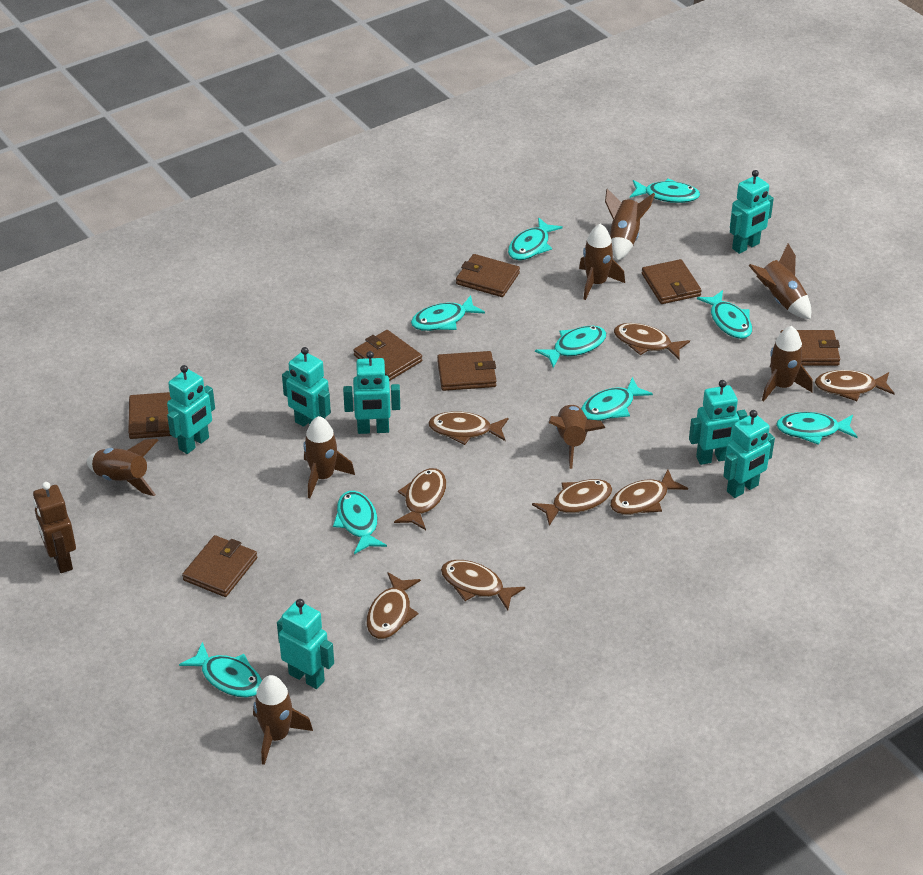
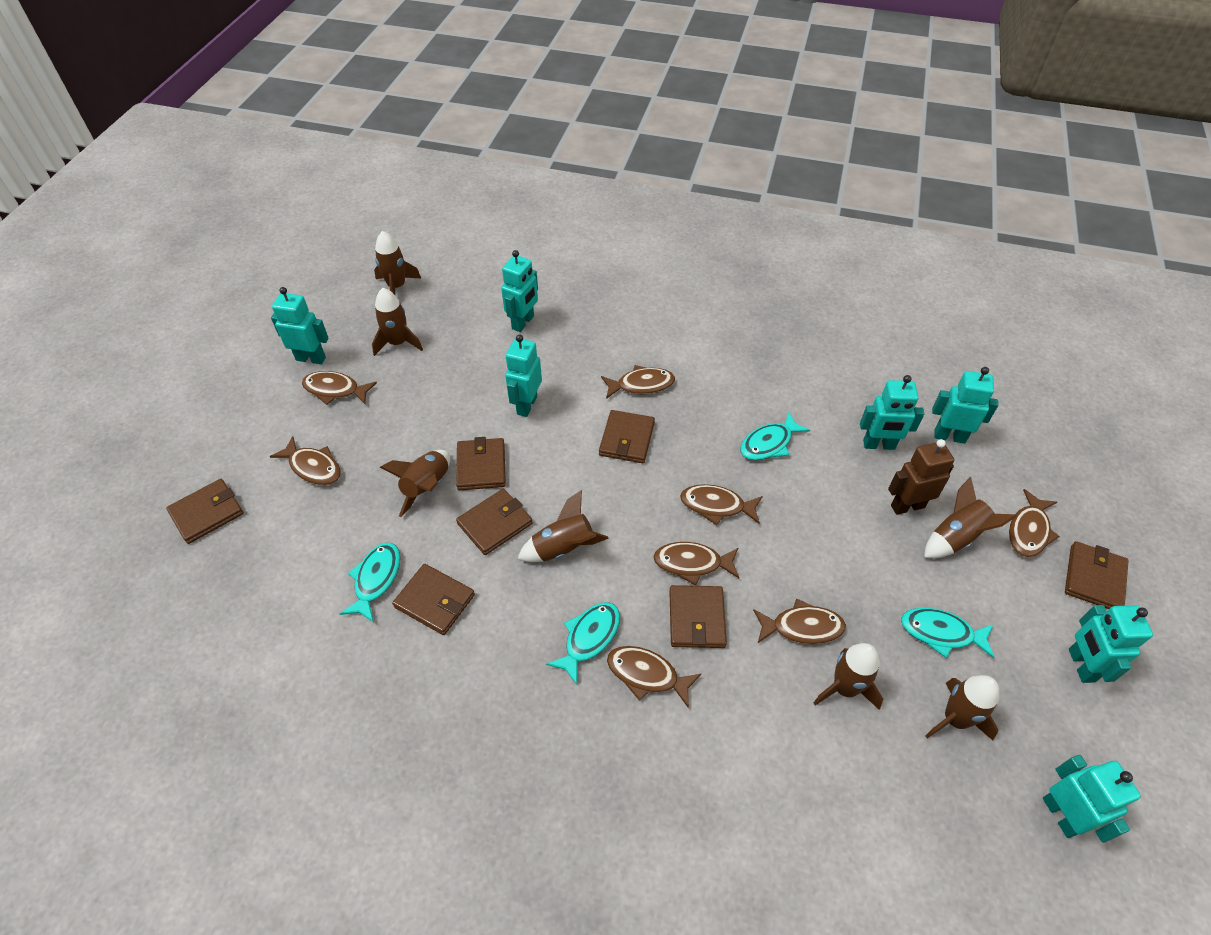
brown rocket: [87,439,158,496] [253,675,313,765] [303,416,355,498] [549,404,605,469] [579,224,625,300] [605,189,655,261] [748,243,811,319] [762,326,813,401] = 8 -> [372,288,423,356] [374,231,421,295] [380,450,451,517] [518,490,609,562] [814,643,883,710] [924,477,1017,558] [925,675,999,740] = 7
turquoise fish: [179,642,262,697] [333,491,387,554] [411,295,485,331] [508,217,563,260] [535,326,606,368] [581,377,653,421] [630,178,700,203] [697,290,752,339] [776,412,858,445] = 9 -> [340,543,400,622] [546,602,620,685] [740,412,810,460] [901,608,994,658] = 4

